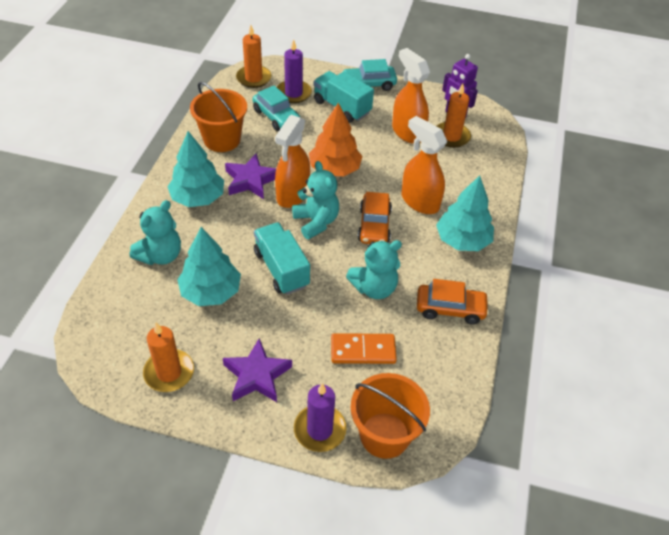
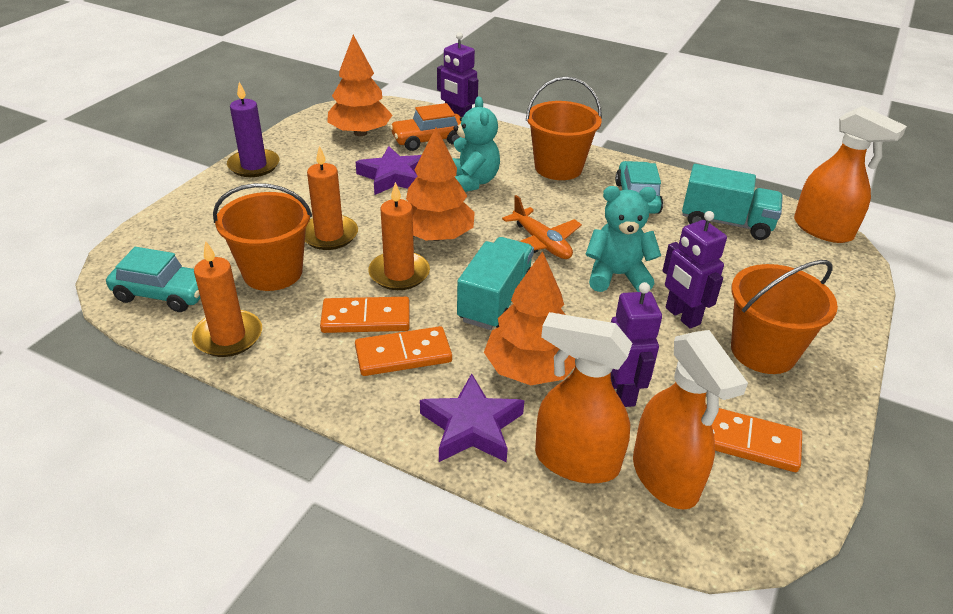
orange bucket: [190,82,247,152] [351,373,430,459] = 2 -> [213,183,312,291] [526,76,602,180] [731,260,838,374] = 3
orange car: [358,192,392,244] [417,279,489,324] = 2 -> [390,103,461,151] = 1
orange domino: [331,333,397,364] = 1 -> [320,297,410,333] [355,326,452,376] [706,405,802,472] = 3
orange plane: none = 0 -> [502,195,582,259] = 1
orange tree: [309,103,362,176] = 1 -> [327,35,393,136] [406,127,475,241] [484,251,575,385] = 3
purple candle: [277,39,312,103] [294,383,346,452] = 2 -> [227,82,279,177] = 1
purple robot: [442,54,478,119] = 1 -> [437,32,478,117] [611,282,662,407] [662,211,727,329] = 3
turquoise teddy bear: [130,200,181,265] [292,161,339,239] [346,240,402,299] = 3 -> [452,96,500,192] [585,186,661,292] = 2
turquoise tree: [167,131,224,207] [177,227,241,306] [436,175,494,251] = 3 -> none = 0

